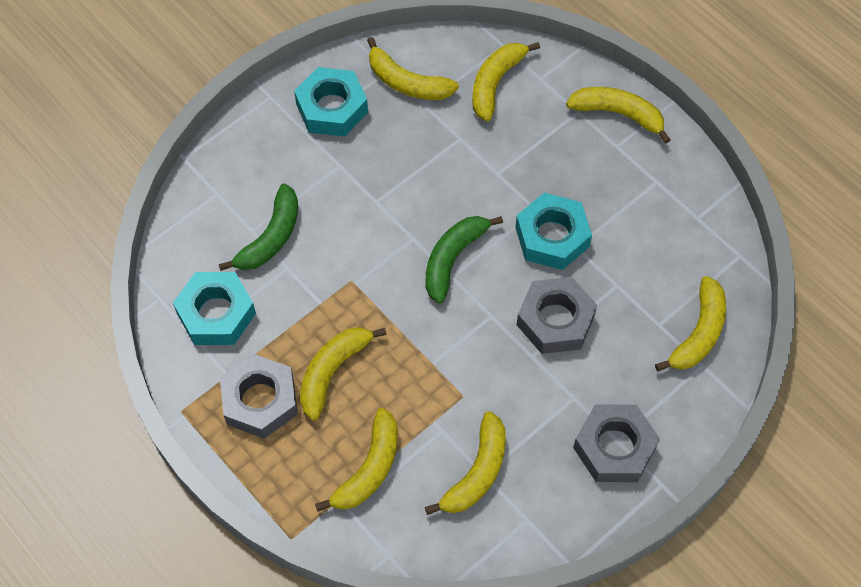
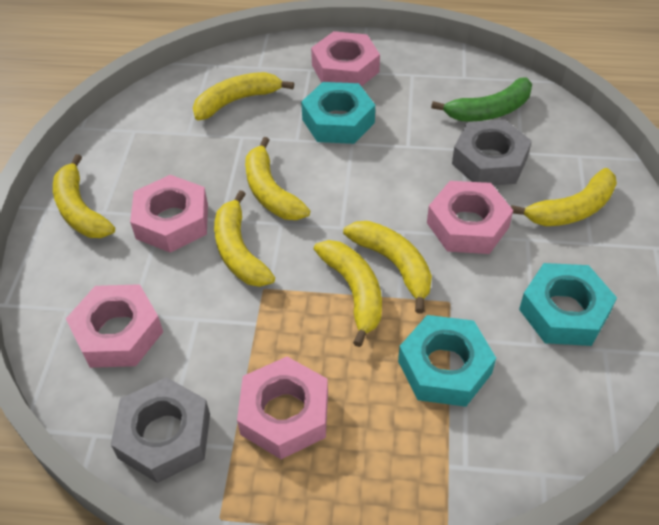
green banana: [219,183,298,271] [426,216,503,304] = 2 -> [431,77,532,122] = 1
grey nut: [220,354,298,439] [517,277,597,354] [573,405,660,482] = 3 -> [111,377,210,483] [452,119,532,185] = 2
pink nut: none = 0 -> [66,284,163,368] [130,175,208,253] [237,357,328,459] [311,31,380,87] [427,181,513,254] = 5

